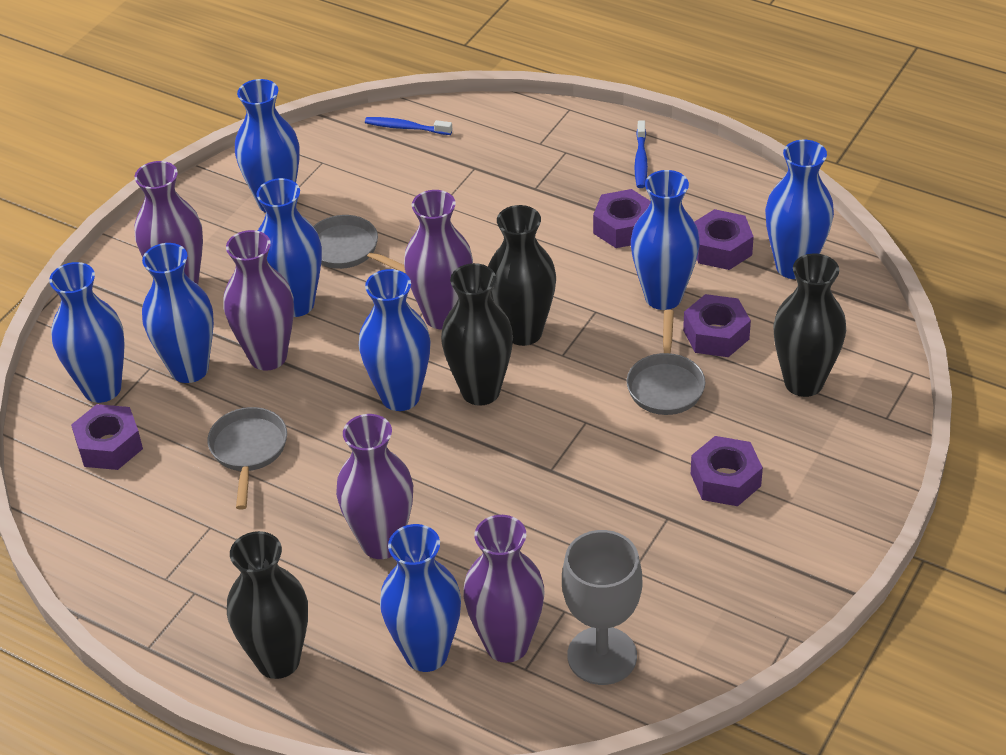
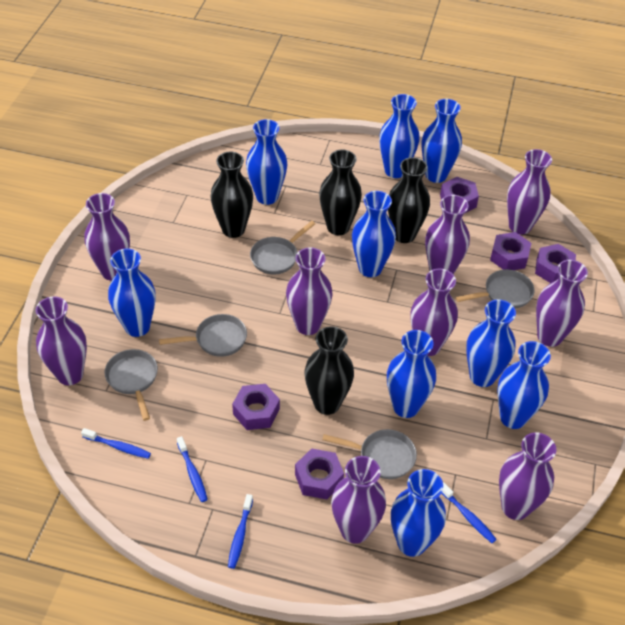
blue toothbrush: [365,117,452,135] [634,121,648,188] = 2 -> [81,428,151,459] [177,436,208,502] [228,494,253,569] [441,482,497,543] = 4
blue vase: [49,262,125,403] [142,243,214,383] [235,79,300,213] [257,178,322,317] [359,269,431,411] [380,524,461,672] [631,170,700,310] [765,140,834,279] = 8 -> [108,248,156,337] [246,119,287,205] [352,191,396,277] [379,94,420,178] [387,330,436,418] [391,469,446,557] [422,99,462,183] [466,299,516,387] [497,341,551,429] = 9
grey goblet: [562,530,642,685] = 1 -> none = 0
grey pan: [207,407,287,510] [313,215,406,274] [627,309,705,415] = 3 -> [104,349,158,421] [159,314,247,357] [250,221,315,274] [322,429,417,479] [456,269,534,309] = 5
purple vase: [134,161,203,285] [224,230,294,371] [336,414,413,559] [404,190,473,329] [463,515,545,663] = 5 -> [36,296,87,385] [84,193,130,281] [286,247,332,335] [331,456,386,544] [410,269,458,356] [425,195,470,275] [499,433,556,520] [507,149,552,234] [536,260,588,347] = 9

